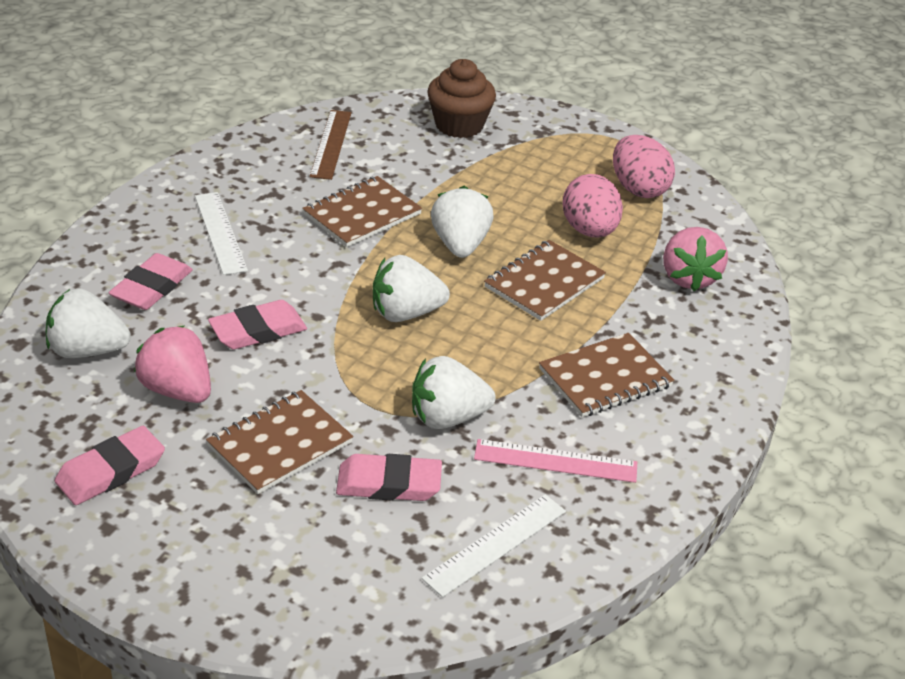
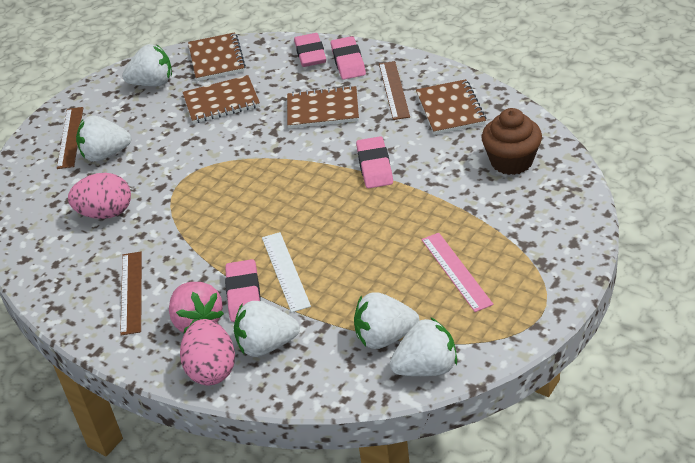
brown ruler: [309,110,352,180] = 1 -> [57,107,83,169] [120,251,142,336] [379,61,410,120] = 3
pink strawberry: [134,325,211,403] [663,227,728,291] = 2 -> [169,282,224,333] = 1
white ruler: [195,192,248,275] [422,494,566,597] = 2 -> [262,232,311,313] = 1
white strawberry: [46,289,131,358] [373,255,450,322] [412,356,495,429] [431,186,493,258] = 4 -> [76,116,132,162] [122,44,172,86] [234,301,300,357] [354,292,419,349] [390,317,457,376] = 5

